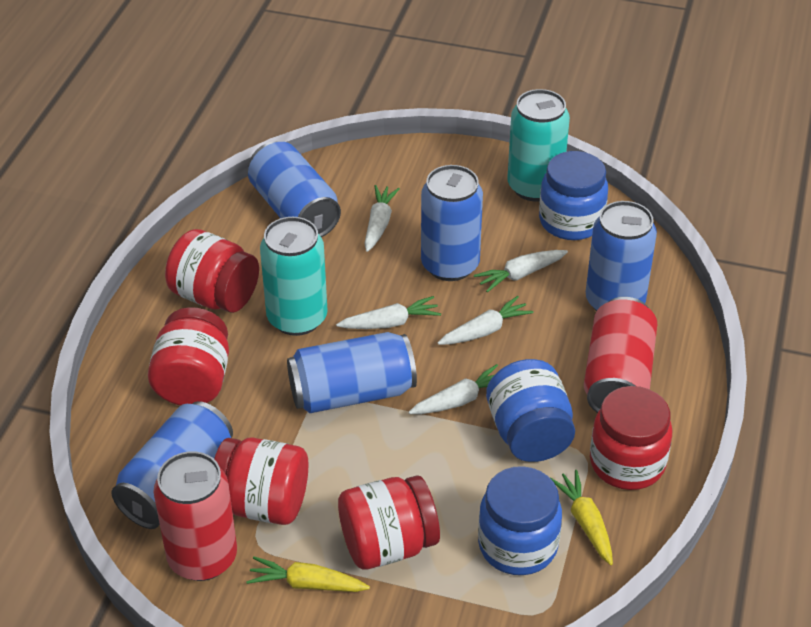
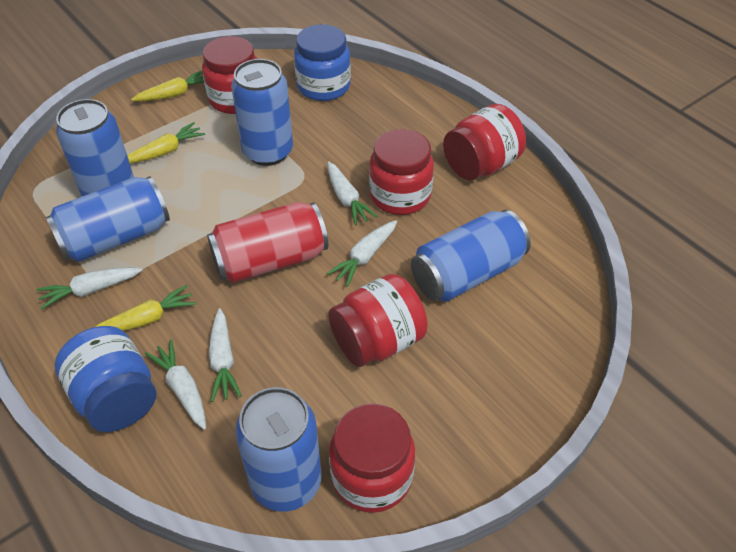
blue jar: [478,466,562,575] [486,359,575,462] [539,151,608,240] = 3 -> [54,326,156,432] [294,24,351,101] = 2
red can: [153,451,237,581] [584,297,657,413] = 2 -> [207,202,328,283] = 1
turquoise can: [260,217,328,336] [507,89,570,201] = 2 -> none = 0
yellow carrot: [246,556,370,592] [550,470,613,565] = 2 -> [95,285,196,331] [127,122,205,163] [131,71,204,101] = 3

